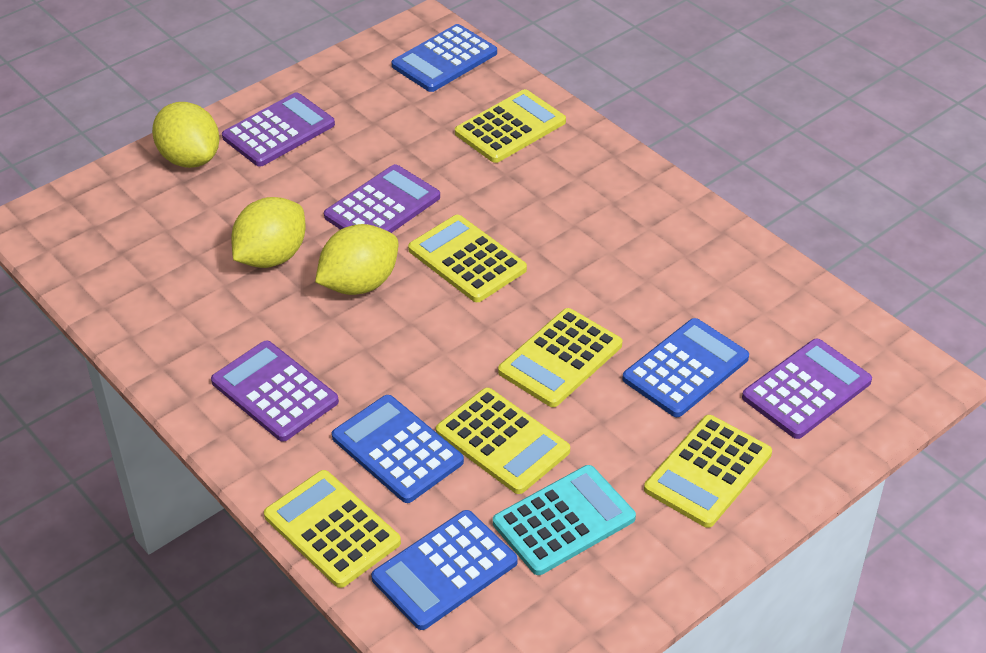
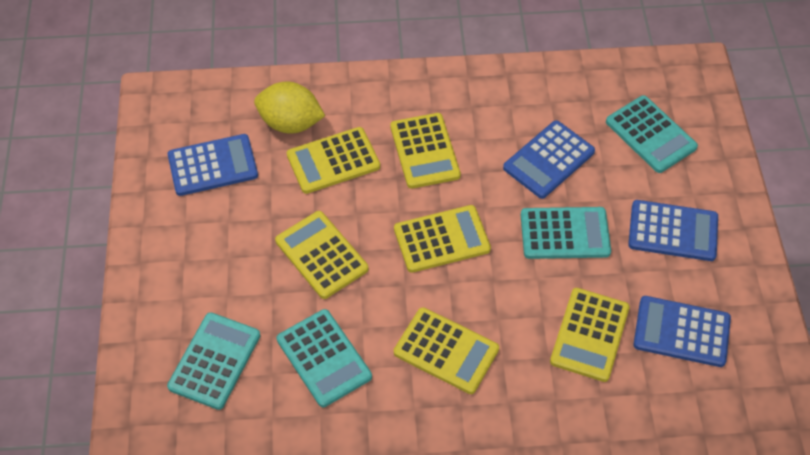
purple calculator: [211,340,339,442] [222,92,335,167] [324,164,440,233] [742,339,872,439] = 4 -> none = 0
turquoise calculator: [493,465,636,575] = 1 -> [167,312,260,410] [277,309,372,407] [521,207,611,259] [606,95,698,173] = 4
yellow lemon: [152,102,220,168] [231,197,306,268] [315,224,398,295] = 3 -> [254,82,325,134] = 1

